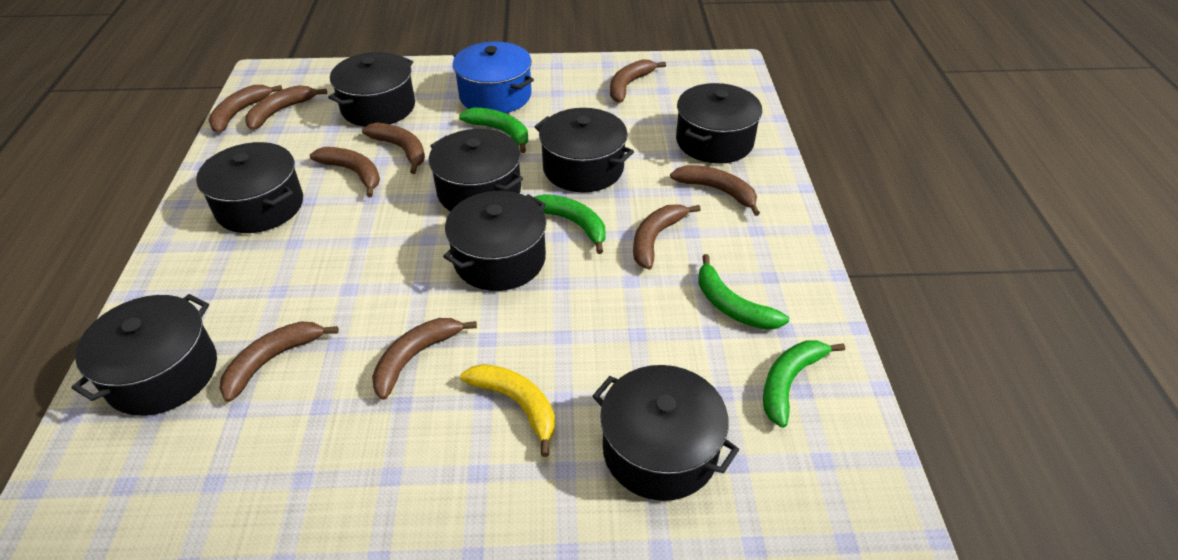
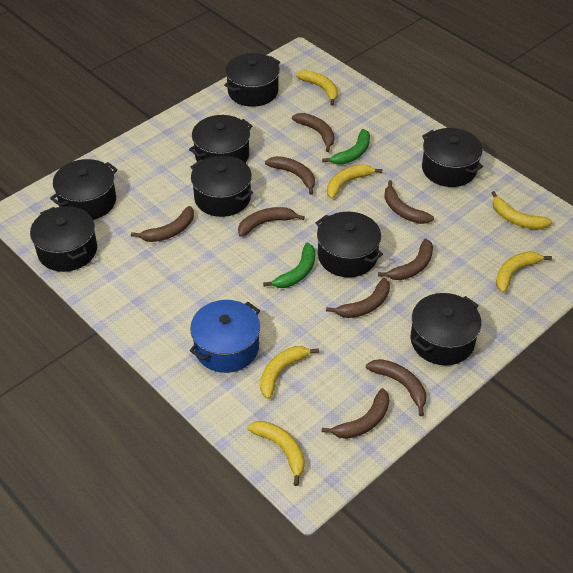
green banana: [459,107,528,153] [535,194,605,254] [698,254,789,330] [763,341,845,428] = 4 -> [263,243,315,288] [322,129,370,165] = 2
yellow banana: [460,364,555,457] = 1 -> [247,421,305,486] [260,346,319,399] [296,70,338,106] [327,164,382,199] [491,191,552,229] [496,251,552,293] = 6

